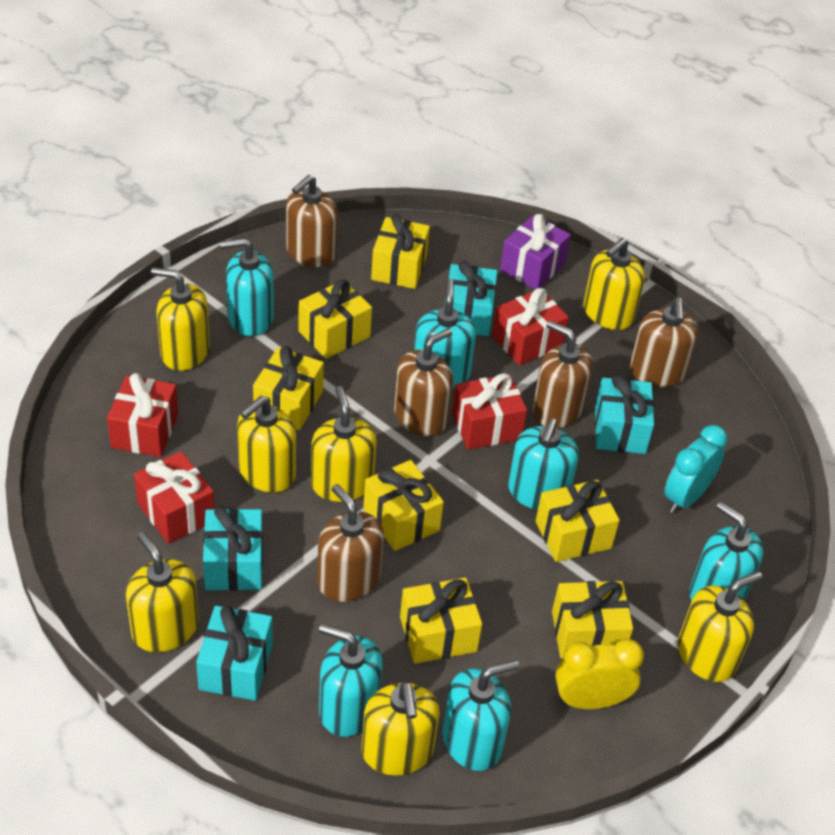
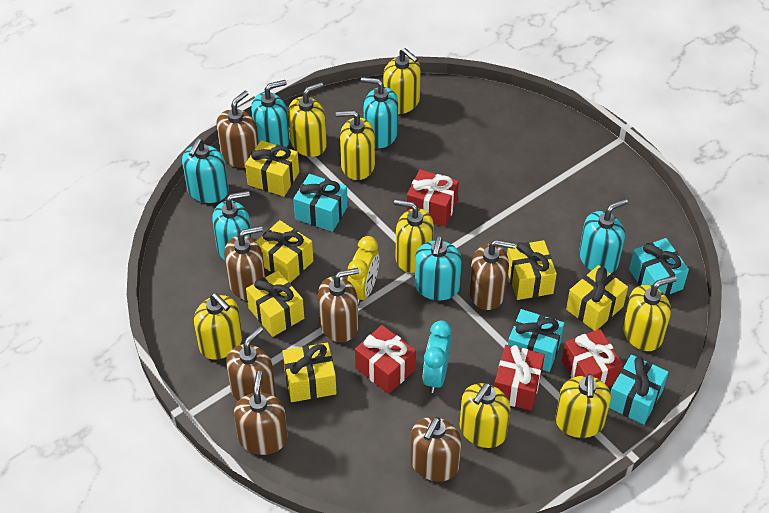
brown soap dispenser: [286,175,338,267] [317,484,384,602] [394,328,453,436] [532,320,593,428] [629,298,699,387] = 5 -> [217,91,258,168] [224,226,265,300] [226,326,276,401] [234,371,288,455] [318,268,359,342] [410,417,461,481] [469,240,515,310] = 7
purple gift: [500,214,571,290] = 1 -> none = 0
yellow gift: [253,346,324,430] [298,279,372,359] [363,460,444,551] [371,214,430,289] [400,577,482,664] [536,480,620,562] [552,581,633,658] = 7 -> [245,140,299,197] [246,270,304,337] [256,220,313,283] [282,343,337,402] [507,240,557,300] [566,265,628,331] = 6
yellow soap dispenser: [126,532,199,652] [151,268,210,371] [237,396,296,493] [311,386,377,502] [361,681,440,776] [583,238,645,330] [678,571,762,682] = 7 -> [194,293,242,360] [288,82,327,157] [336,110,375,180] [383,48,421,114] [394,199,434,273] [460,383,510,448] [555,374,611,438] [623,276,677,351] = 8

